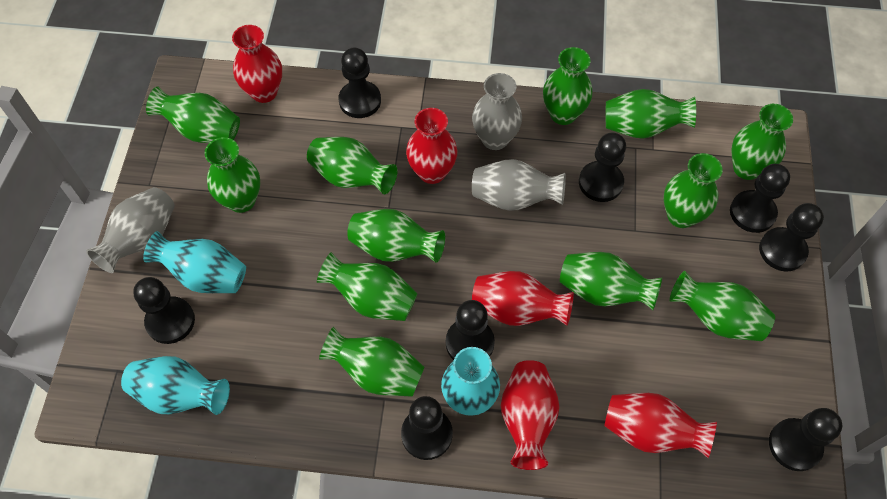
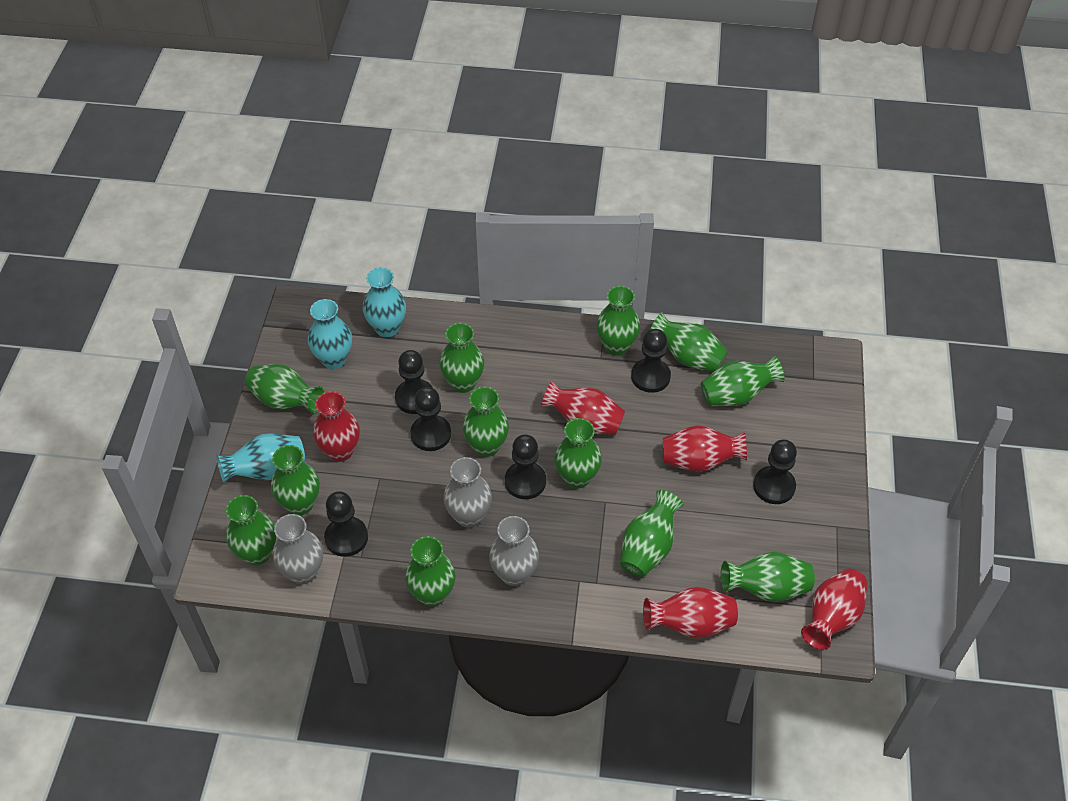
black pawn: [133,277,195,344] [339,48,381,118] [401,396,453,460] [446,300,495,360] [579,133,626,202] [730,164,790,233] [759,203,824,272] [769,408,842,471] = 8 -> [324,491,368,557] [395,350,433,414] [410,387,451,451] [505,435,546,499] [631,329,671,393] [753,440,797,504] = 6

